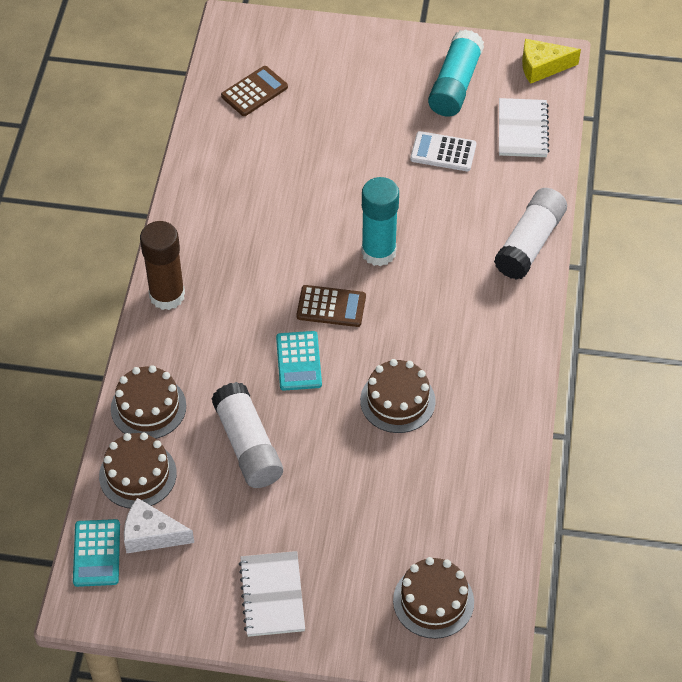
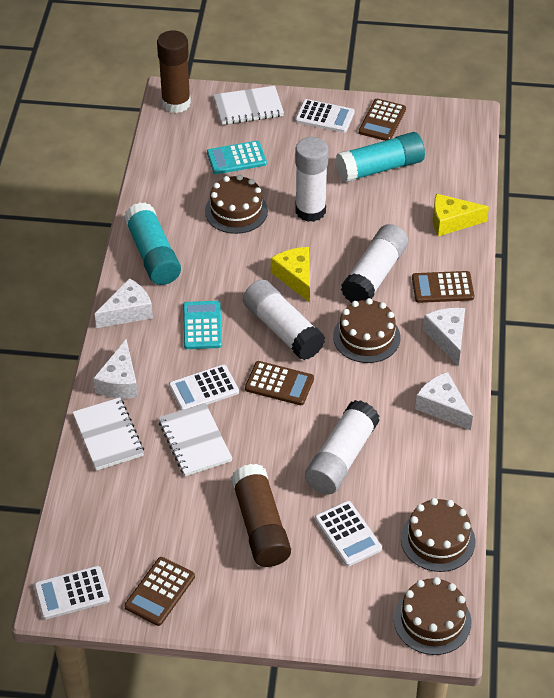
brown calculator: [221,66,288,116] [297,285,366,327] = 2 -> [124,557,195,626] [245,361,314,405] [359,99,406,141] [412,271,474,303] = 4
brown glue stick: [140,221,185,310] = 1 -> [157,30,191,113] [231,464,291,567] = 2
white calculator: [410,131,476,171] = 1 -> [34,566,110,620] [169,365,239,410] [295,99,355,133] [315,501,382,566] = 4
white cheese: [124,498,194,553] = 1 -> [93,339,138,398] [95,278,153,328] [415,372,473,430] [423,308,465,366] = 4
white glue stick: [211,382,283,488] [494,188,567,280] = 2 -> [243,279,325,360] [295,137,329,222] [305,400,380,494] [341,224,408,303] = 4
white notebook: [239,551,305,637] [499,98,549,157] = 2 -> [73,397,144,471] [158,403,232,476] [214,86,284,125] = 3
yellow cheese: [522,39,581,84] = 1 -> [271,247,310,303] [433,193,489,236] = 2

